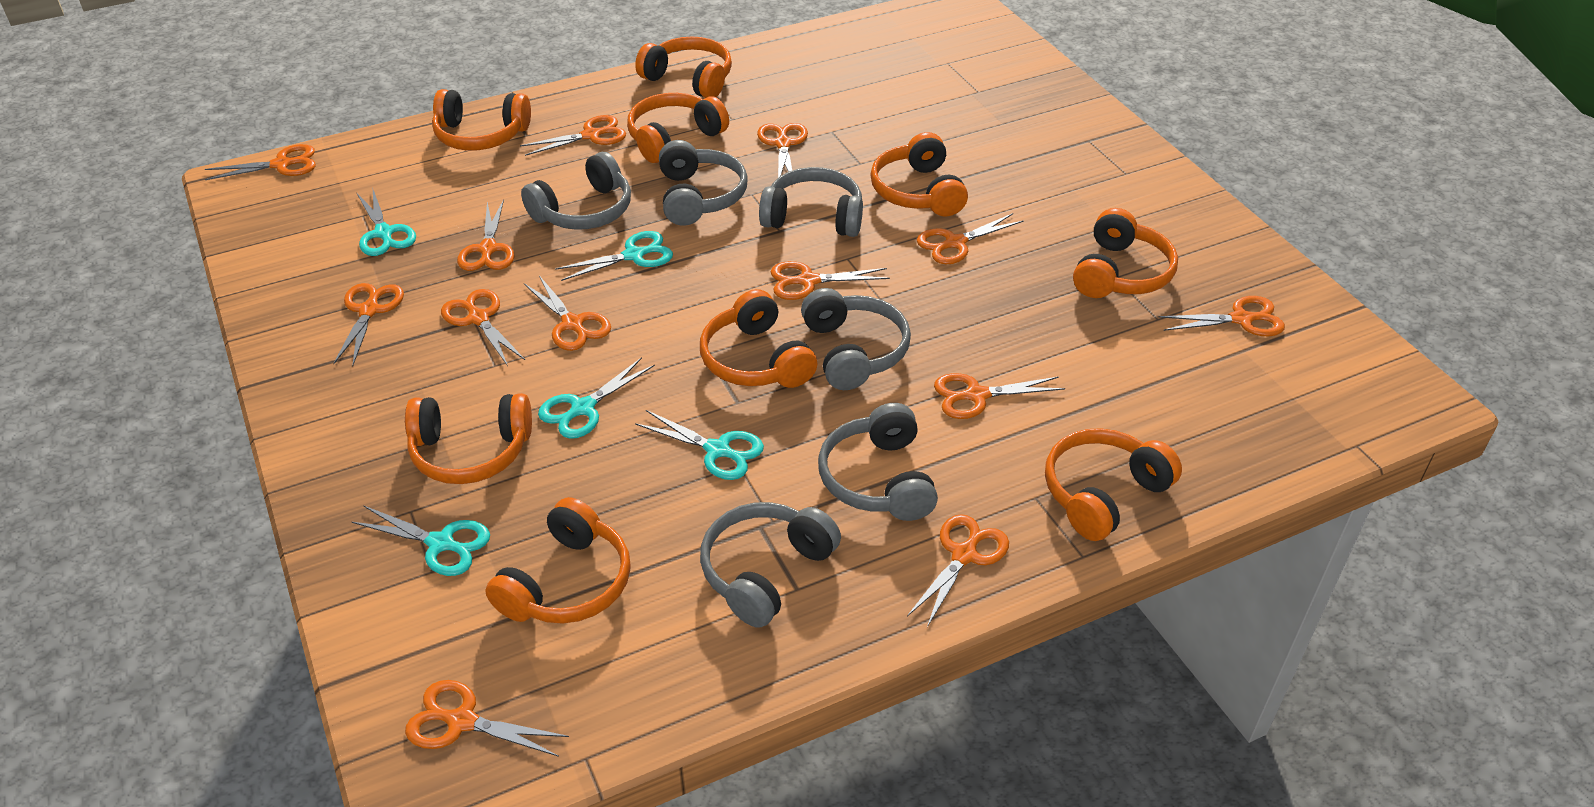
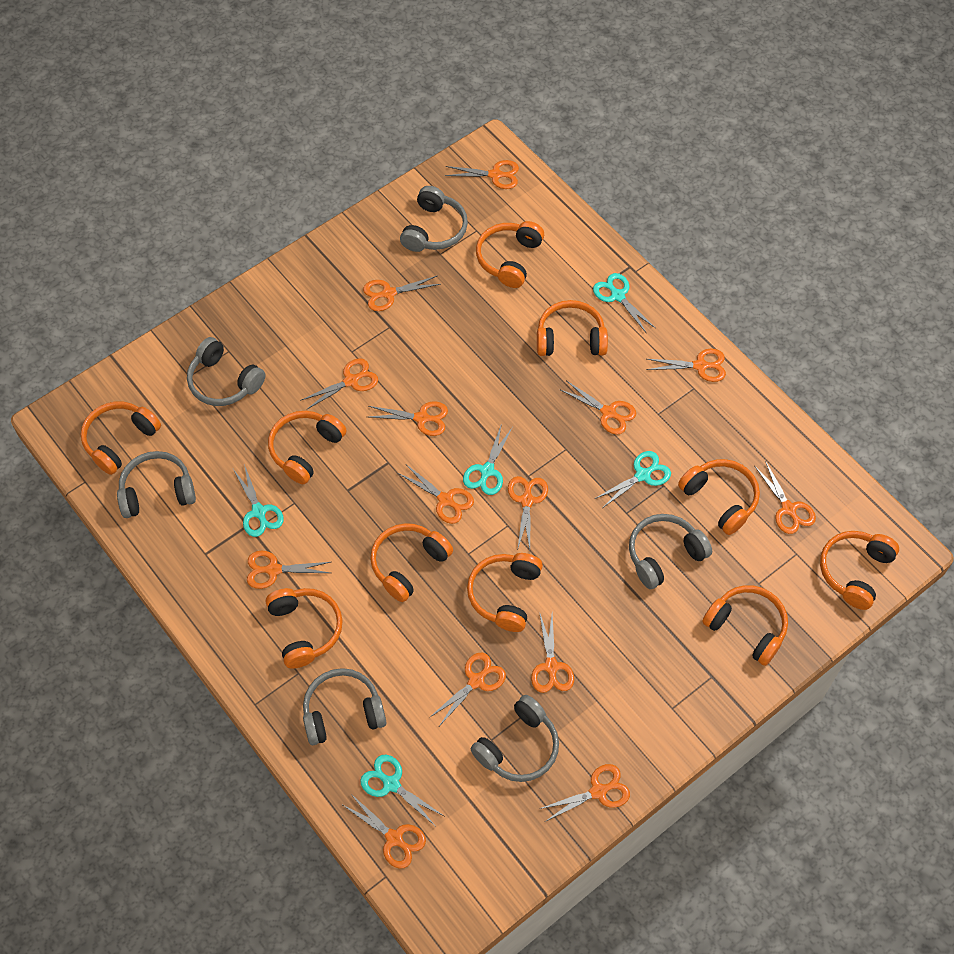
orange headphones: [405,393,532,484] [432,89,531,151] [485,497,631,624] [627,93,729,163] [635,36,732,98] [700,289,817,388] [870,132,968,216] [1045,428,1182,541] [1073,208,1178,298] = 9 -> [81,402,161,475] [266,588,343,669] [268,411,346,484] [370,523,453,602] [467,553,543,632] [476,221,544,288] [537,300,608,356] [678,459,760,535] [702,585,788,666] [820,531,899,610] = 10
orange scissors: [205,144,316,180] [333,283,404,366] [405,680,569,757] [441,289,525,366] [457,199,515,271] [520,115,626,156] [524,275,611,351] [757,123,808,178] [770,261,890,300] [907,514,1009,627] [917,213,1024,264] [934,373,1065,419] [1159,296,1285,336] = 13 -> [247,551,331,589] [300,358,378,410] [343,794,426,869] [363,275,441,311] [369,401,448,436] [398,465,474,524] [429,653,506,726] [445,160,519,189] [508,476,548,551] [531,612,574,693] [540,764,630,822] [559,381,636,435] [647,349,726,382] [755,461,816,534] = 14

